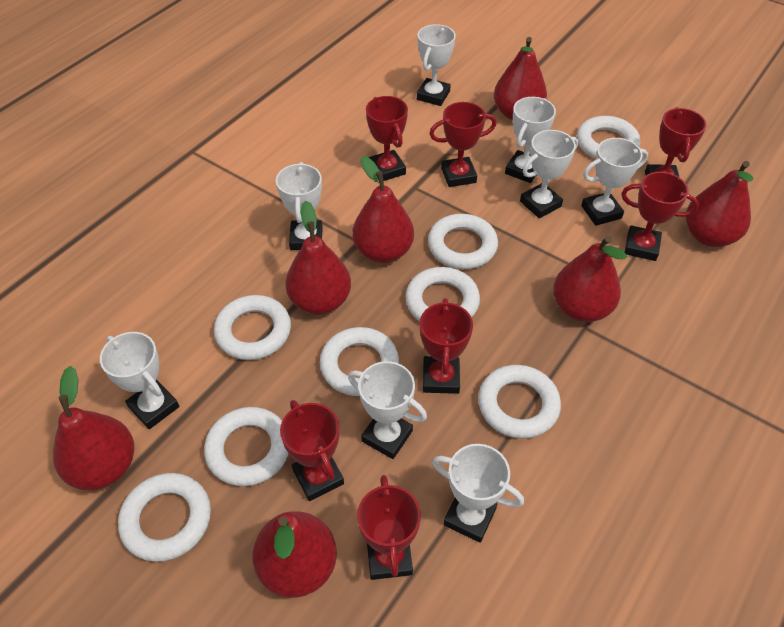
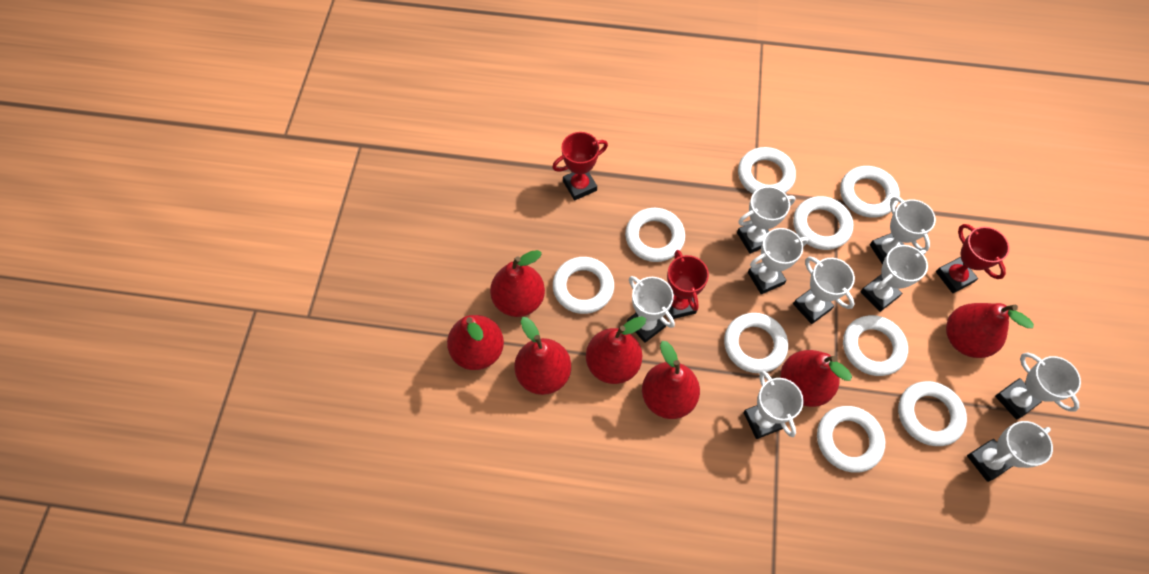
red trophy: [280,400,344,501] [357,475,421,580] [366,96,408,181] [420,298,473,394] [429,102,496,187] [621,172,699,261] [645,107,707,177] = 7 -> [552,132,608,200] [667,250,709,319] [936,224,1009,293] = 3
white ring: [118,473,211,562] [204,407,289,486] [214,295,291,360] [320,327,399,396] [405,267,480,321] [428,214,498,269] [478,365,561,439] [577,116,640,158] = 8 -> [553,257,614,314] [625,208,685,262] [724,313,788,373] [738,147,796,194] [793,196,854,250] [817,406,885,473] [840,166,900,218] [843,315,908,376] [898,381,967,446] = 9
white trophy: [100,332,179,429] [276,162,323,250] [348,361,427,459] [417,24,456,106] [432,444,524,543] [505,97,556,183] [520,130,578,218] [581,138,648,226] = 8 -> [627,276,675,343] [737,186,795,254] [743,371,804,439] [748,228,808,294] [793,257,855,324] [860,245,928,312] [870,196,936,265] [967,421,1053,482] [995,352,1081,420] = 9

